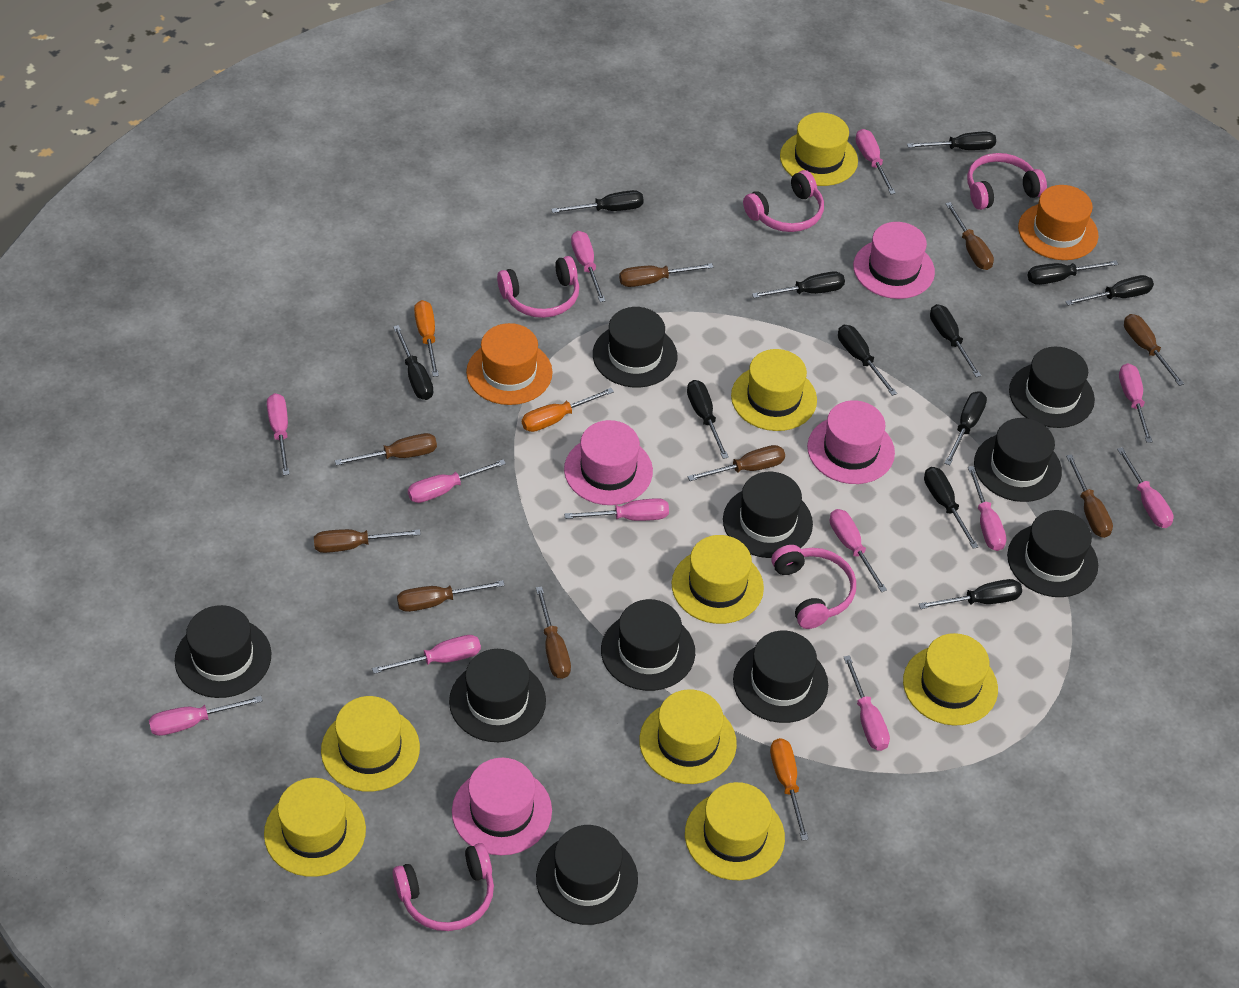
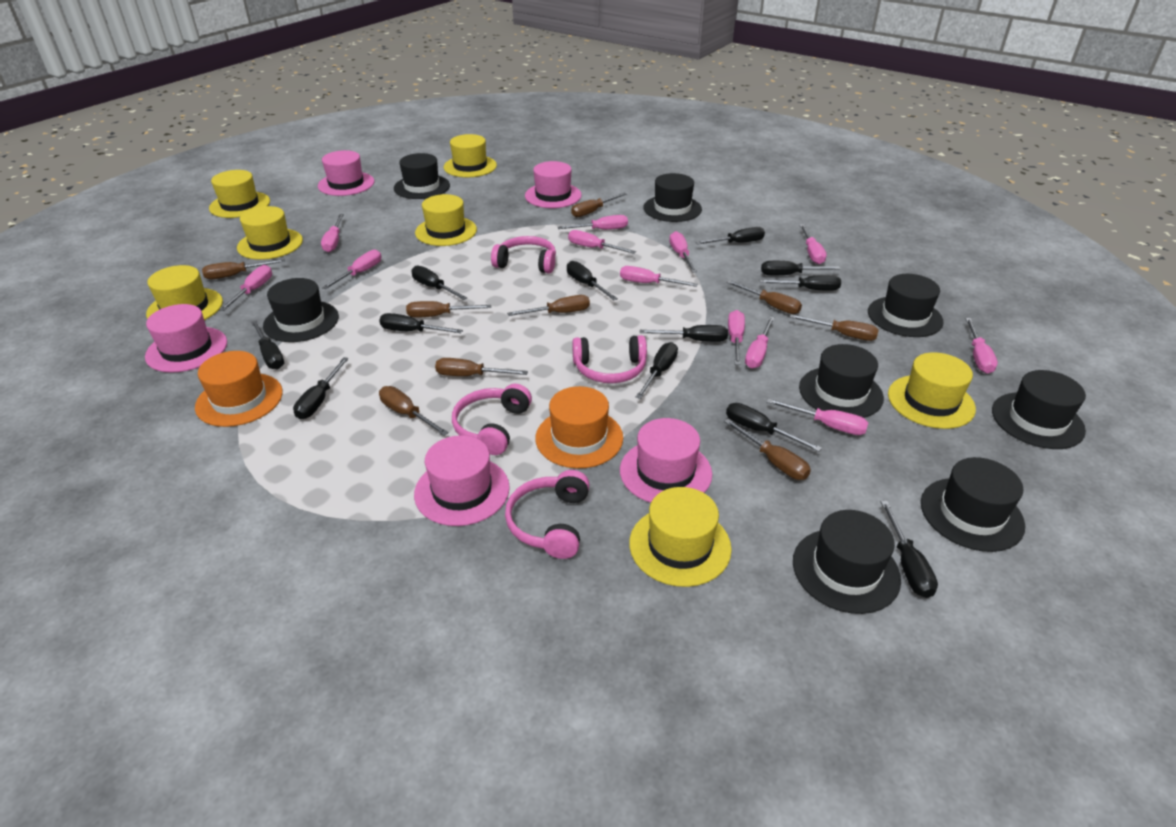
black hat: [175,605,271,698] [449,649,546,742] [536,825,638,925] [593,307,678,388] [601,599,695,691] [723,472,813,558] [733,631,828,723] [974,418,1062,502] [1007,510,1098,597] [1009,347,1095,428] = 10 -> [263,278,339,342] [394,153,450,199] [643,173,702,222] [793,510,901,614] [799,344,884,418] [868,274,944,337] [921,457,1025,552] [992,370,1086,449] = 8
orange screwdriver: [414,300,439,377] [522,388,614,432] [770,738,809,841] = 3 -> none = 0
pink hat: [452,758,552,855] [564,420,653,505] [807,400,895,484] [853,222,935,299] = 4 -> [145,304,227,373] [318,150,374,196] [414,435,510,526] [525,161,582,208] [620,418,712,503] = 5
pink headphones: [393,843,494,931] [497,256,579,318] [743,170,824,232] [771,545,856,629] [967,153,1047,210] = 5 -> [452,384,532,455] [491,236,556,274] [505,470,590,559] [572,335,647,383] = 4
yellow hat: [264,778,366,877] [321,696,420,792] [639,689,737,784] [672,535,764,624] [685,782,785,880] [731,349,817,431] [780,113,858,186] [903,633,998,726] = 8 -> [146,265,223,320] [209,170,270,218] [237,206,303,260] [415,194,477,246] [443,134,497,177] [629,487,732,587] [888,352,976,429] = 7

